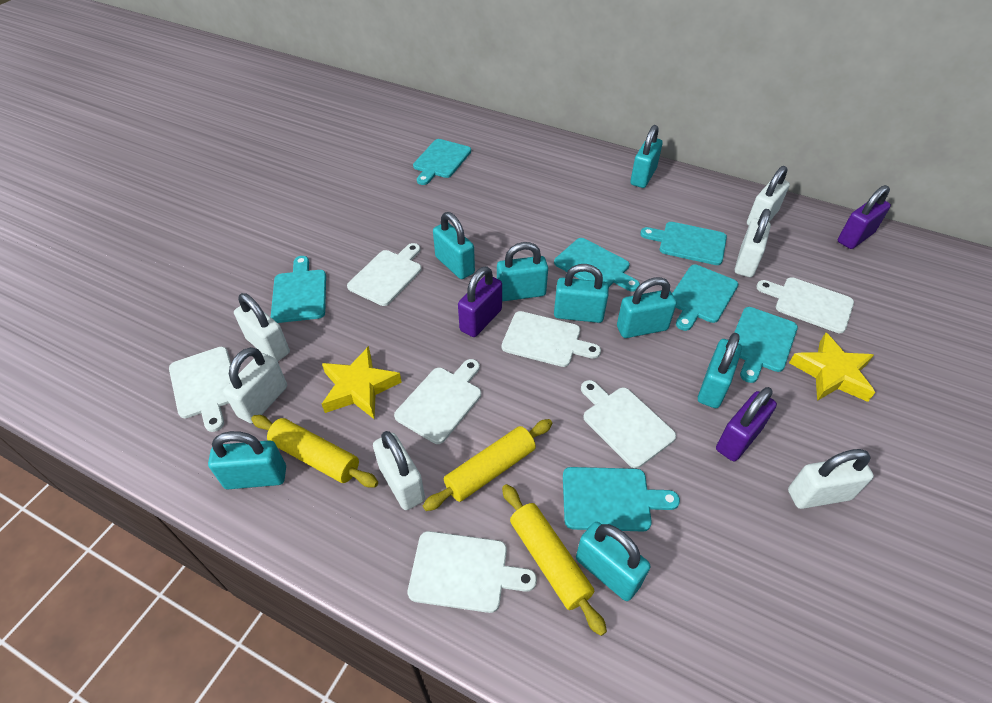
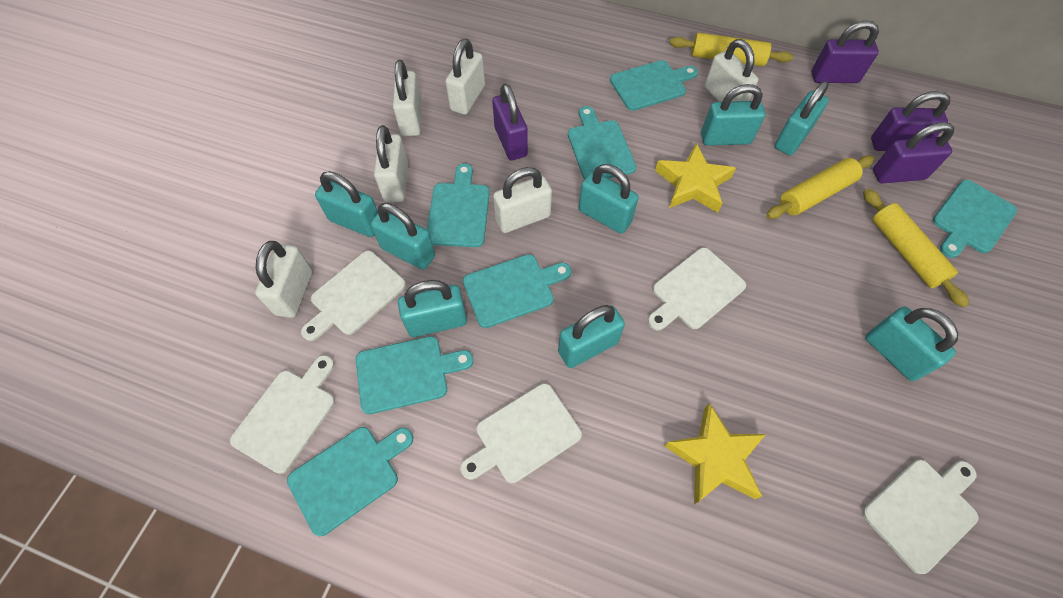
purple padlock: [458,266,502,337] [716,387,777,461] [838,185,891,249] = 3 -> [492,84,528,160] [812,20,879,83] [871,91,950,151] [873,122,954,183] = 4
white cutting board: [169,347,231,432] [347,243,422,306] [394,359,481,444] [408,531,537,613] [502,311,601,367] [581,380,676,468] [756,277,854,333] = 7 -> [230,355,335,474] [301,251,406,341] [460,383,582,483] [648,247,746,331] [862,459,978,574] = 5

